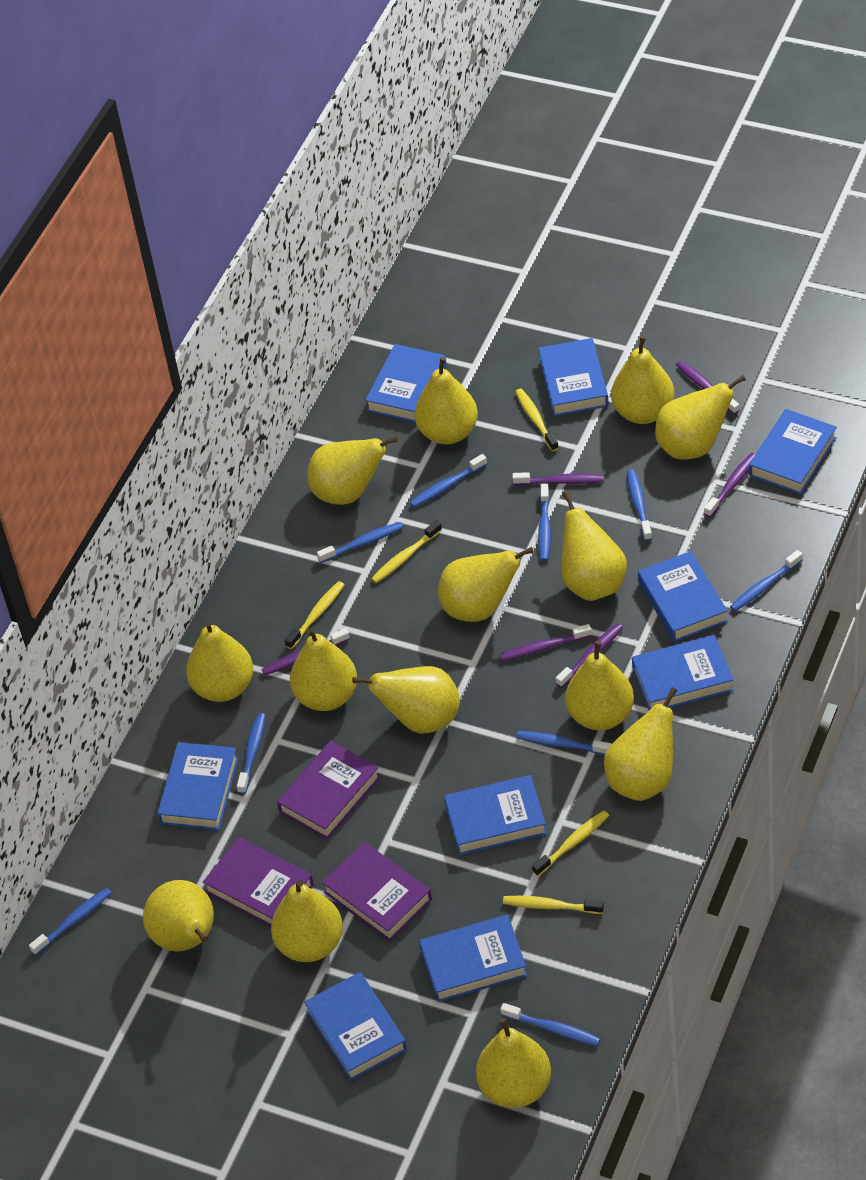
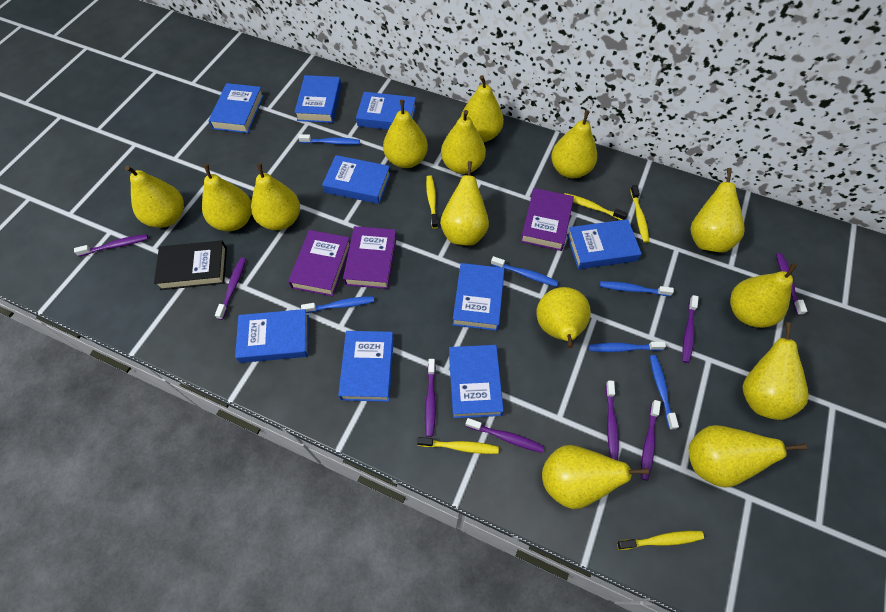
black book: none = 0 -> [154,240,227,290] = 1
blue toothbrush: [29,888,112,955] [237,713,265,794] [317,522,403,563] [410,454,487,508] [500,1003,601,1046] [516,731,612,755] [538,484,551,561] [627,469,652,541] [730,550,803,611] = 9 -> [298,134,360,145] [301,296,374,313] [491,256,558,287] [588,341,666,352] [600,281,674,296] [650,355,679,430] = 6
purple toothbrush: [261,628,350,675] [499,624,592,661] [512,472,604,485] [556,623,623,688] [676,361,740,414] [704,453,756,517] = 6 -> [74,234,148,256] [215,258,246,320] [425,359,436,437] [465,418,544,453] [606,380,619,461] [641,400,661,481] [682,295,699,363] [776,253,807,315] = 8

